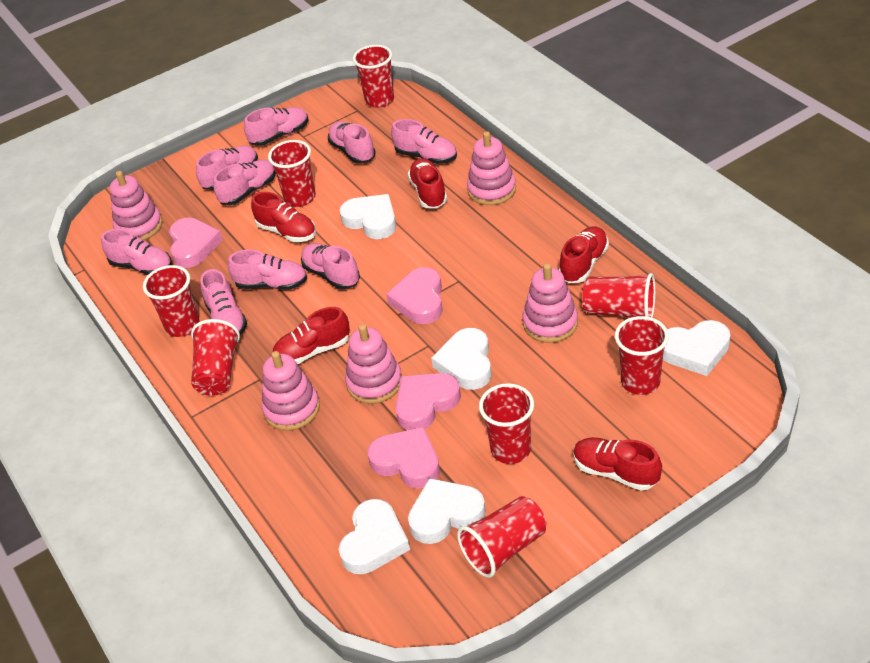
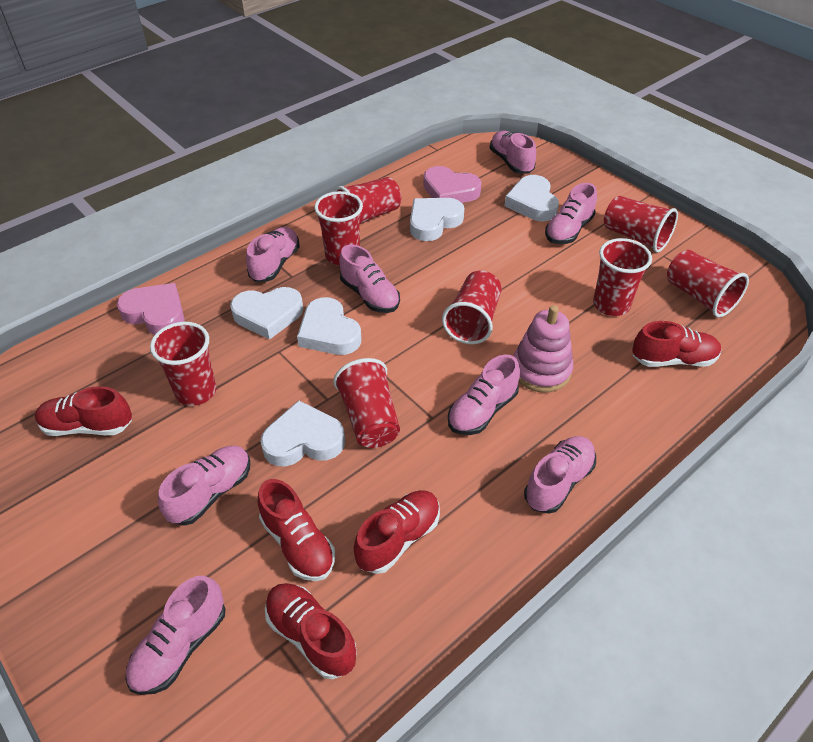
pink heart: [169,217,223,268] [368,427,440,489] [386,267,443,324] [395,373,461,430] = 4 -> [117,283,185,335] [424,166,482,203] = 2
pink shoe: [101,229,172,275] [196,146,258,190] [200,269,247,335] [214,160,276,205] [228,249,307,290] [244,107,308,146] [301,243,360,289] [328,121,376,164] [391,119,457,164] = 9 -> [125,576,226,695] [158,446,250,526] [246,227,300,282] [339,245,400,313] [448,355,520,435] [490,131,536,174] [524,436,596,514] [545,183,597,244] = 8
pink stacking toy: [110,171,163,240] [262,351,320,431] [345,324,402,404] [467,131,516,205] [522,263,578,343] = 5 -> [513,305,573,393] = 1

